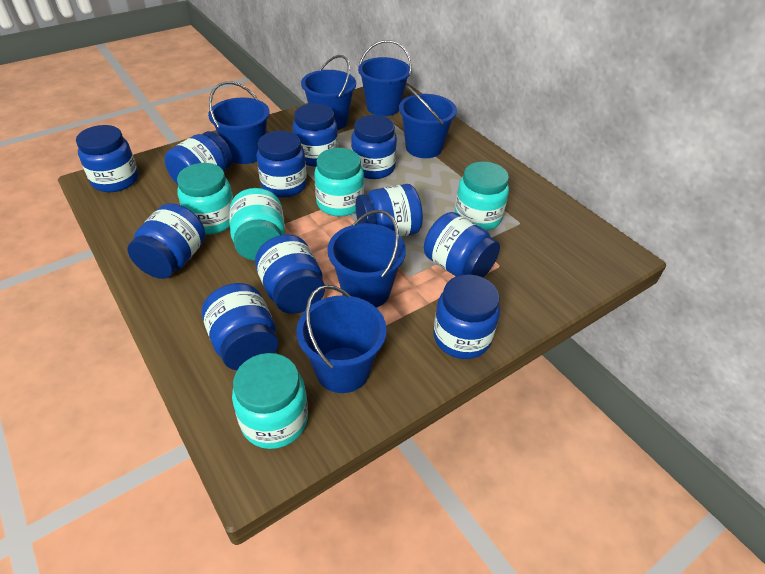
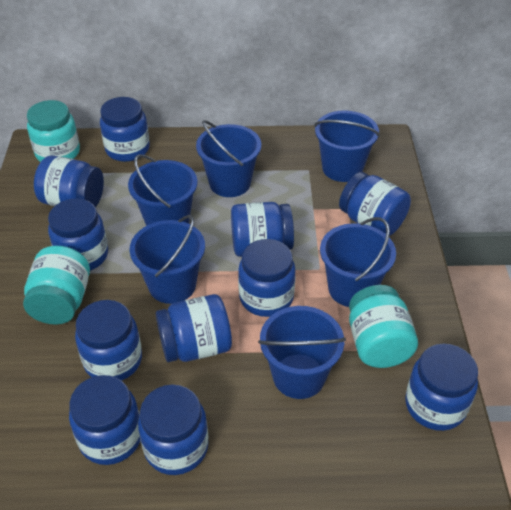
turquoise jar: [177,163,233,234] [229,188,285,261] [232,353,308,449] [314,148,364,217] [455,162,509,231] = 5 -> [23,246,90,325] [27,100,80,162] [349,285,418,368] = 3

